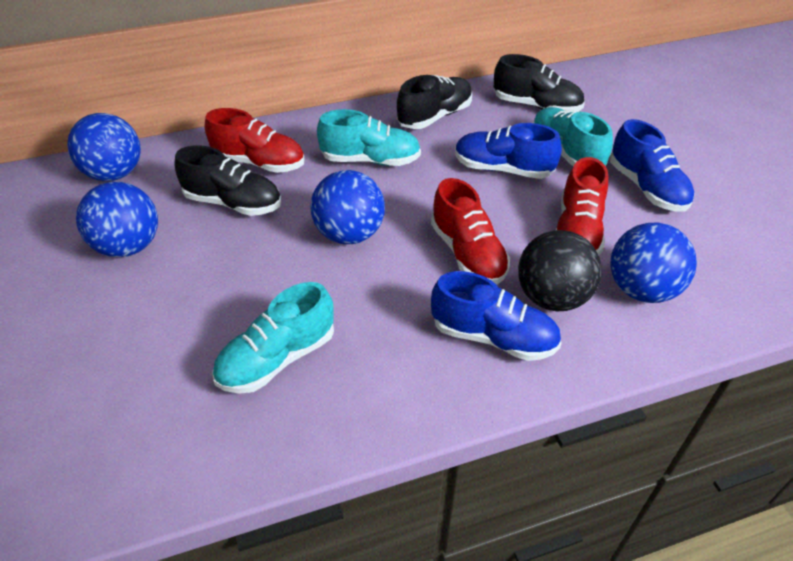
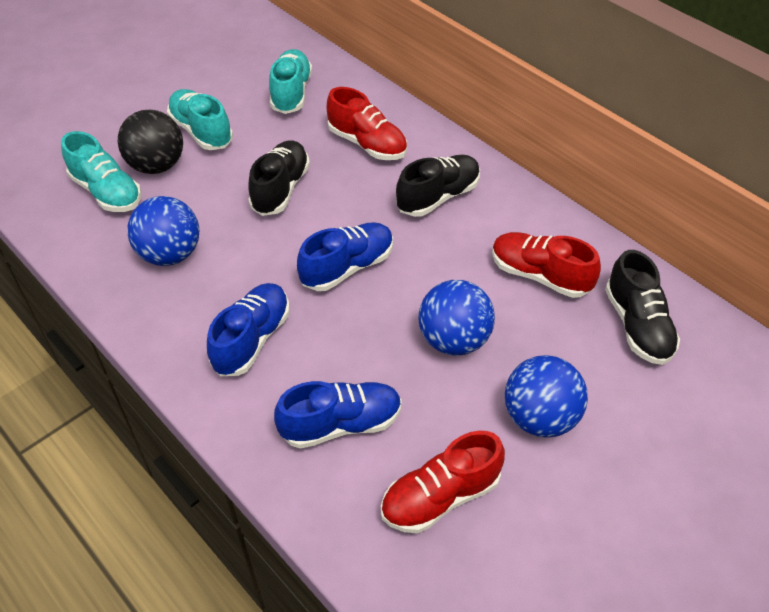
blue ball: [67,113,141,181] [76,182,158,257] [310,170,385,244] [610,223,697,303] = 4 -> [127,196,199,266] [418,280,495,356] [505,355,588,438] = 3

